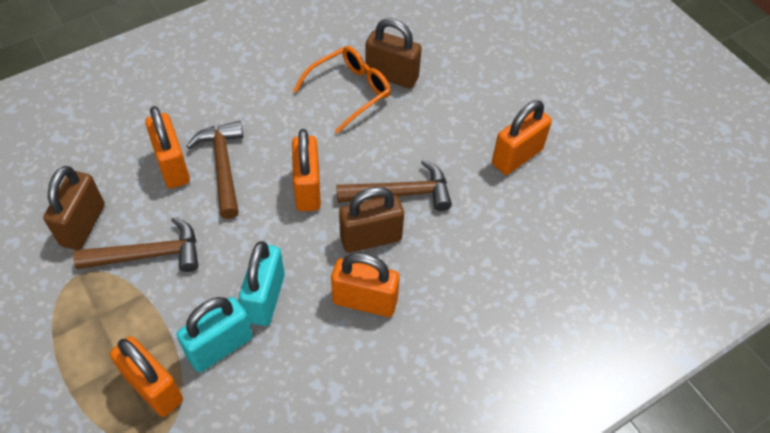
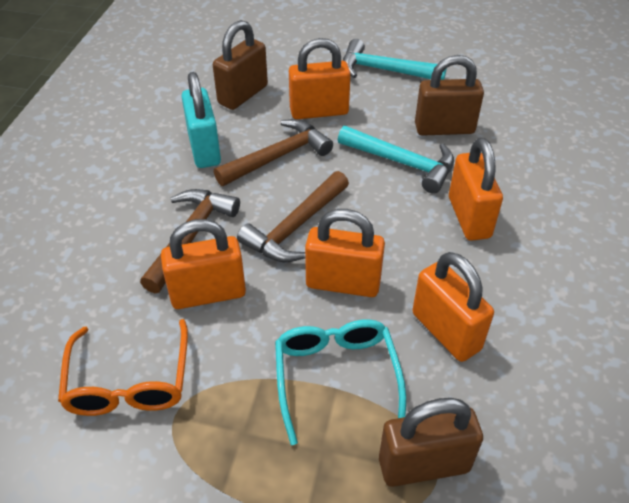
turquoise glasses: none = 0 -> [275,319,406,445] = 1
turquoise hammer: none = 0 -> [338,126,454,194] [343,39,447,80] = 2
turquoise padlock: [177,297,253,372] [239,241,285,326] = 2 -> [181,72,221,168] = 1

